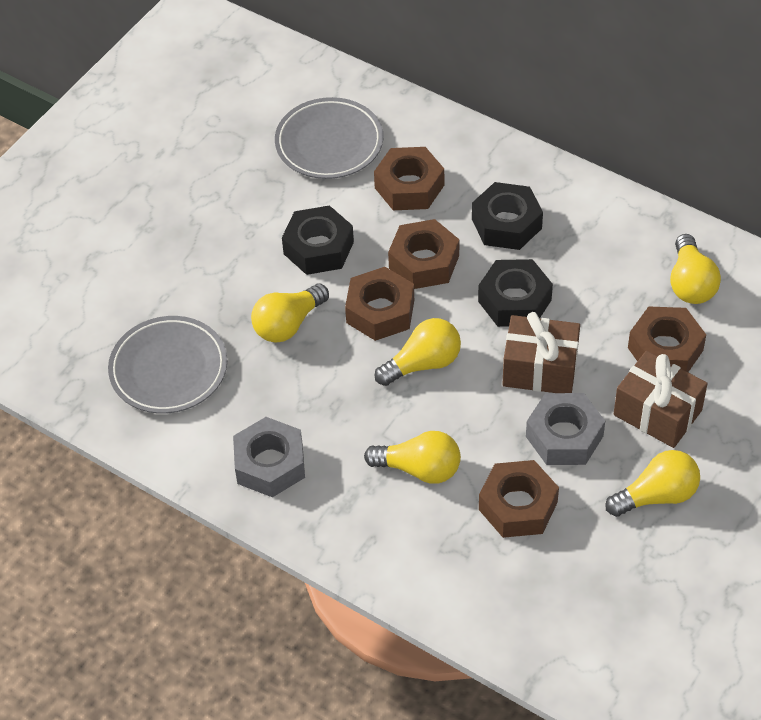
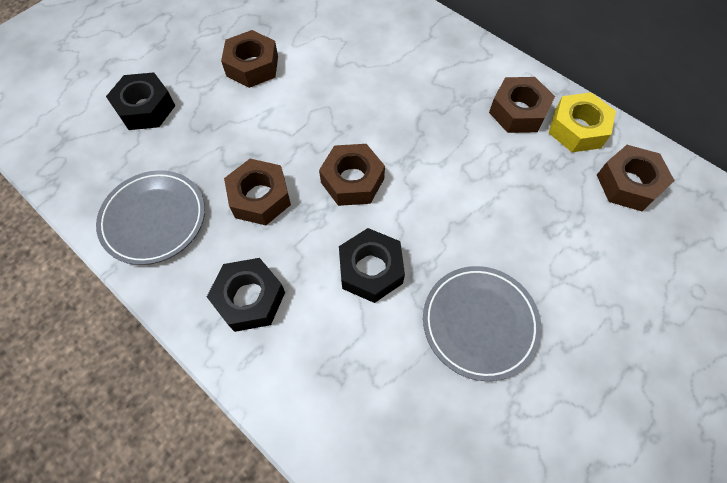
brown gift: [502,312,580,393] [614,351,708,448] = 2 -> none = 0
grey nut: [233,417,305,497] [526,393,605,465] = 2 -> none = 0
yellow light bulb: [251,284,329,343] [364,431,461,484] [374,318,461,386] [605,450,700,517] [670,234,721,304] = 5 -> none = 0
yellow nut: none = 0 -> [549,92,616,152] = 1

